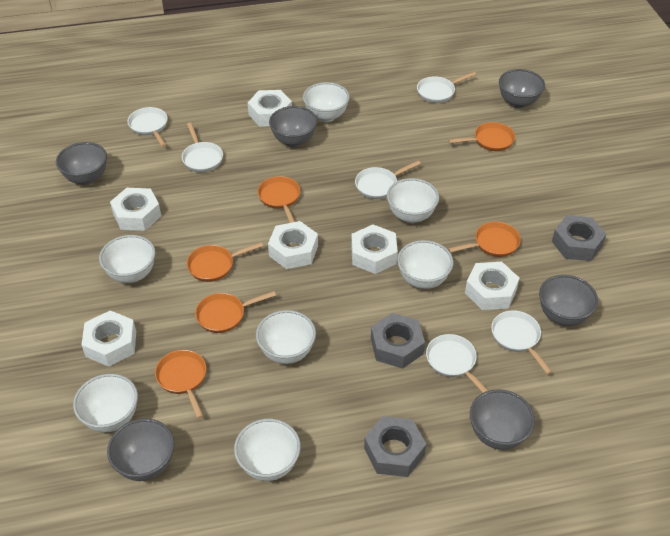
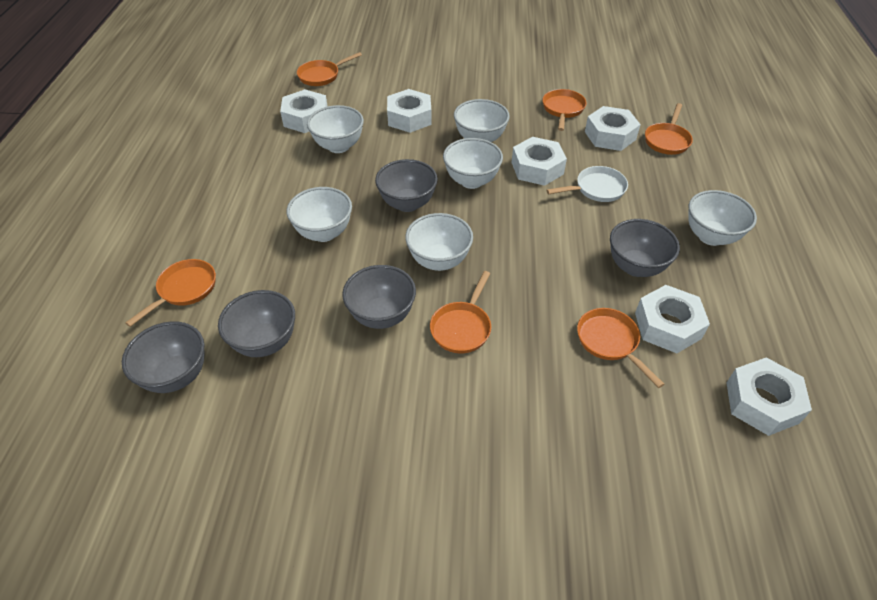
grey bowl: [56,142,107,185] [107,419,174,481] [269,106,317,147] [470,389,535,450] [499,69,545,108] [539,275,598,326] = 6 -> [122,321,205,393] [218,290,295,357] [342,265,416,329] [375,159,438,212] [610,219,680,277] = 5
grey nut: [364,416,426,477] [371,313,425,369] [552,215,606,261] = 3 -> none = 0
white bowl: [73,374,138,433] [99,235,155,283] [234,419,301,481] [256,310,316,364] [303,82,350,122] [387,178,439,223] [397,240,453,289] = 7 -> [287,187,352,242] [307,105,364,153] [405,213,473,271] [443,138,503,189] [454,99,510,142] [688,190,757,246] = 6
white pan: [127,107,167,147] [182,123,223,172] [355,161,421,199] [417,72,476,103] [426,334,488,393] [491,310,552,374] = 6 -> [546,166,628,202] = 1

